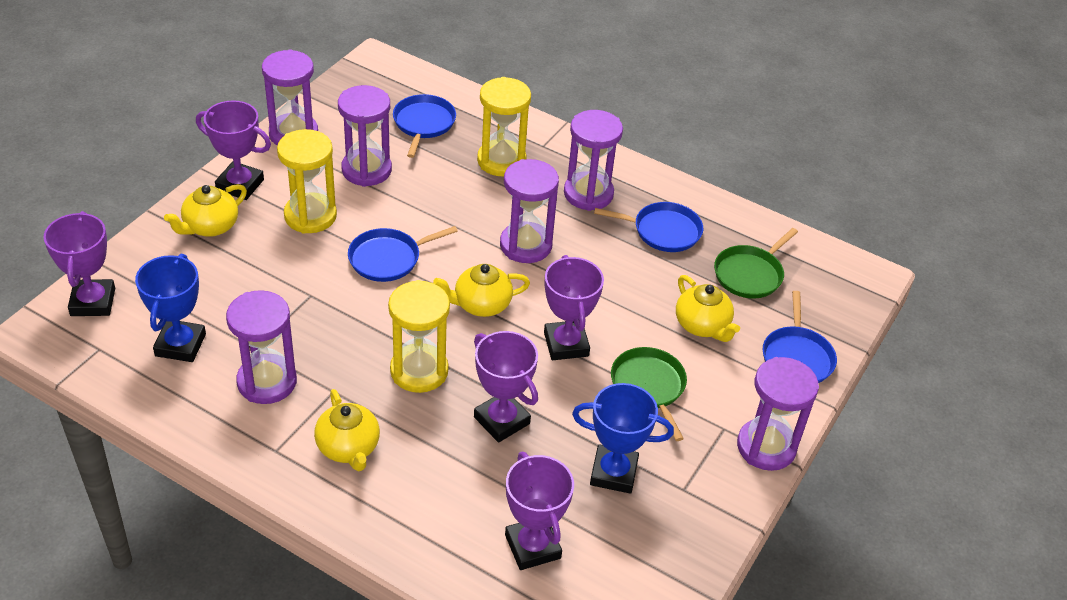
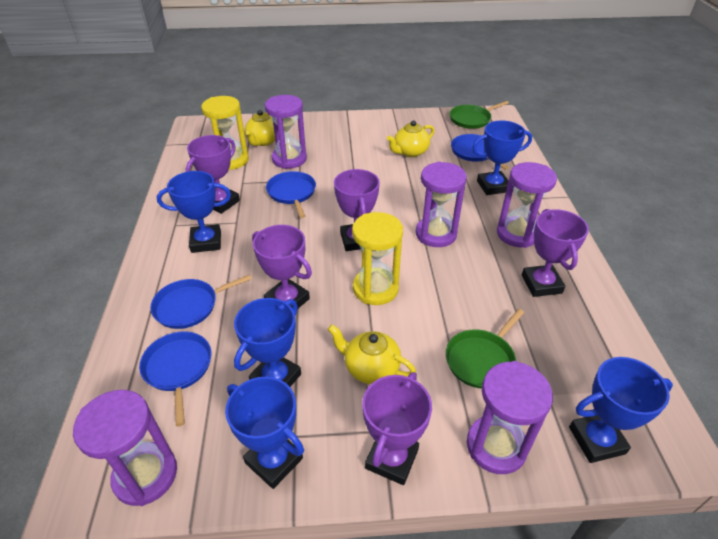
blue trophy: [135,254,206,362] [572,383,674,494] = 2 -> [157,171,231,253] [225,377,304,489] [234,298,301,387] [472,120,532,195] [569,357,673,463] = 5
purple hourglass: [226,290,297,404] [262,49,318,146] [338,85,392,187] [500,159,559,263] [564,110,623,211] [737,357,819,471] = 6 -> [73,390,177,506] [265,95,307,169] [416,162,467,247] [467,361,553,474] [497,162,557,248] = 5
yellow hourglass: [277,129,337,234] [388,280,450,393] [477,77,531,177] = 3 -> [201,96,249,170] [352,212,403,305] = 2
yellow teapot: [164,184,247,237] [314,389,380,471] [433,264,530,317] [676,275,740,342] = 4 -> [245,110,275,146] [328,324,416,384] [387,120,435,157] = 3

